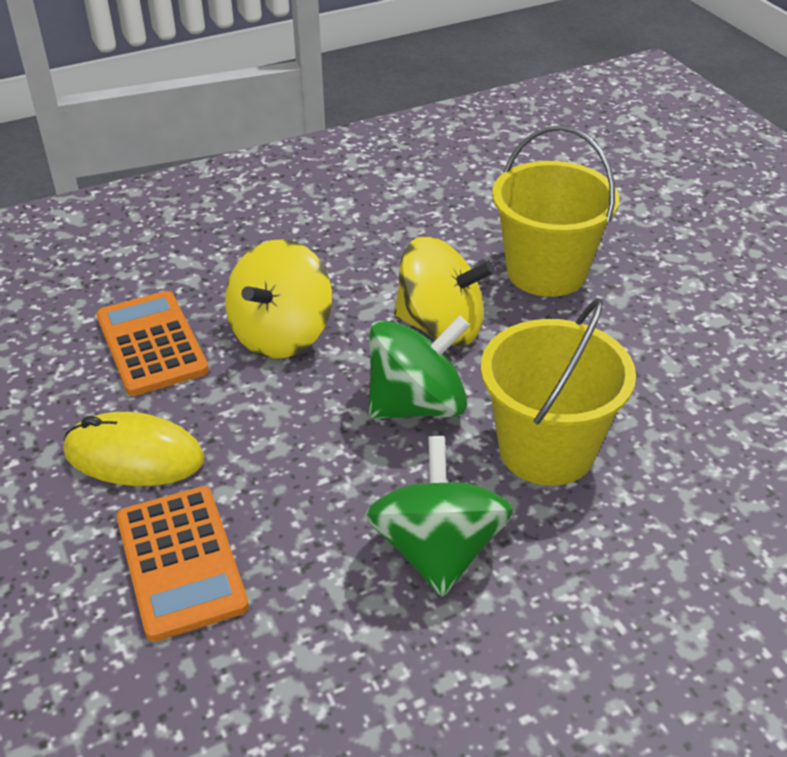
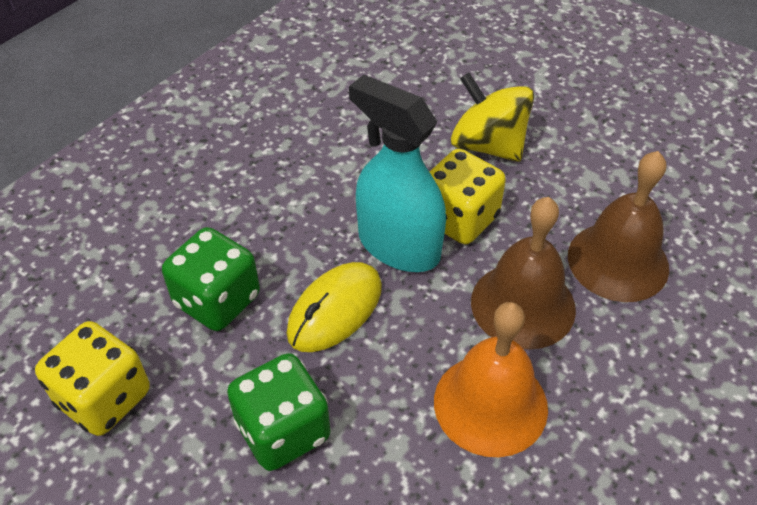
brown bell: none = 0 -> [471,197,576,350] [568,151,669,302] = 2
green dice: none = 0 -> [162,227,260,331] [227,353,330,471] = 2
green spinning top: [365,436,513,597] [369,315,470,419] = 2 -> none = 0
orange bell: none = 0 -> [434,302,548,457] = 1
orange calculator: [96,291,209,396] [116,486,249,642] = 2 -> none = 0
turquoise spray bottle: none = 0 -> [349,75,446,272] = 1
yellow bucket: [481,298,636,486] [492,125,620,297] = 2 -> none = 0
yellow dice: none = 0 -> [35,321,150,436] [430,149,506,244] = 2
yellow spinning top: [225,239,332,359] [394,236,495,346] = 2 -> [451,73,534,162] = 1

